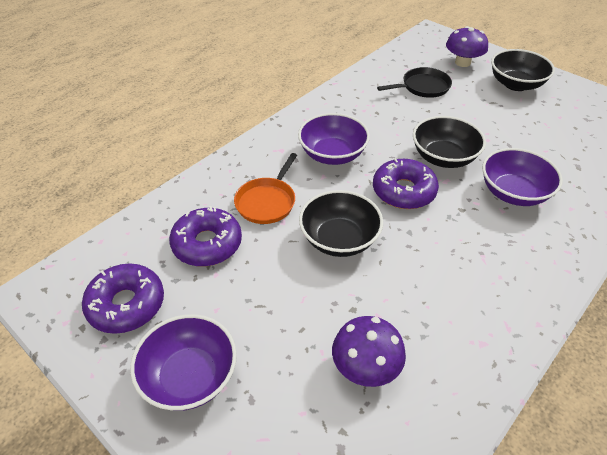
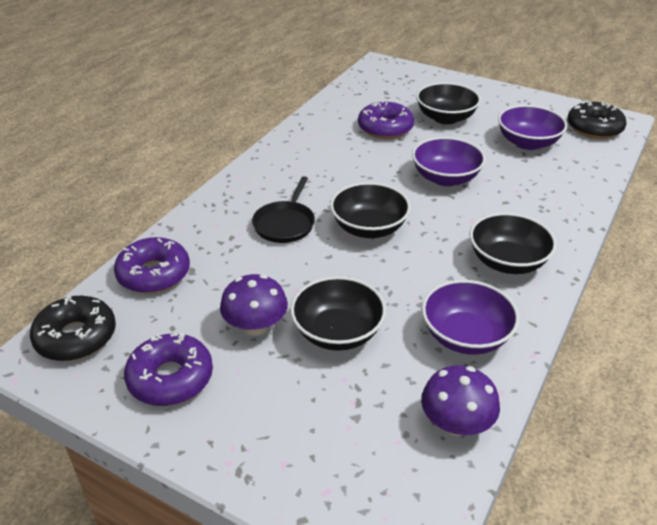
black bowl: [299,190,383,257] [413,116,486,168] [491,49,555,91] = 3 -> [290,276,386,351] [330,182,411,238] [416,82,481,124] [470,213,557,274] = 4
black donut: none = 0 -> [30,296,116,361] [567,100,626,139] = 2
orange pan: [234,153,297,224] = 1 -> none = 0

